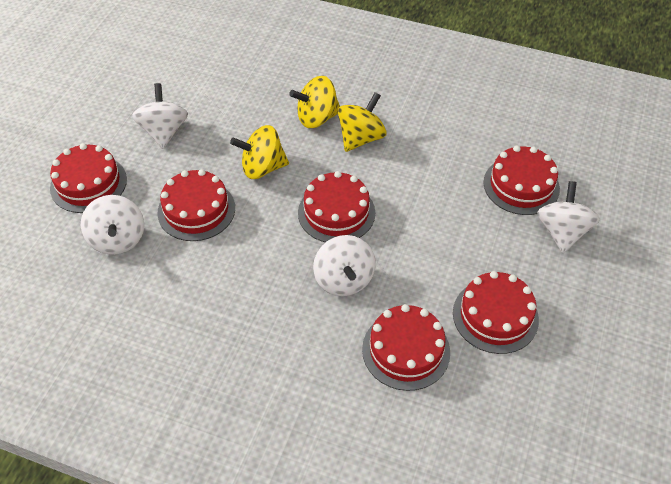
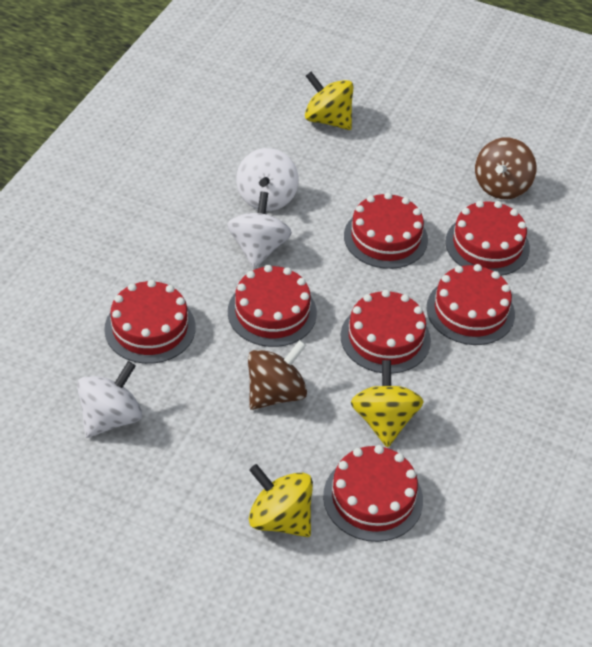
brown spinning top: none = 0 -> [248,340,307,410] [475,137,536,199] = 2
red cake: [50,143,127,213] [158,169,235,241] [298,171,375,242] [362,304,450,391] [453,271,539,354] [484,145,560,215] = 6 -> [104,280,196,364] [228,265,317,347] [323,445,423,542] [341,290,431,374] [344,192,428,269] [427,264,515,345] [445,201,530,276] = 7
white spinning top: [81,195,144,255] [132,83,188,149] [313,235,376,296] [537,181,600,253] = 4 -> [77,361,142,438] [227,192,292,269] [236,148,299,211] = 3

